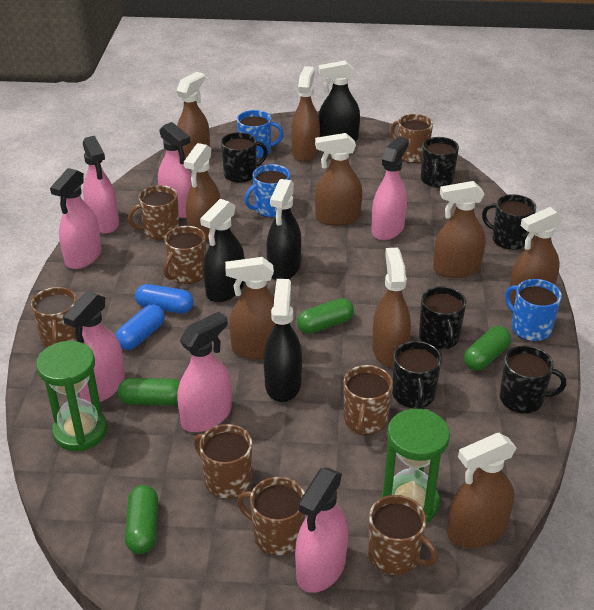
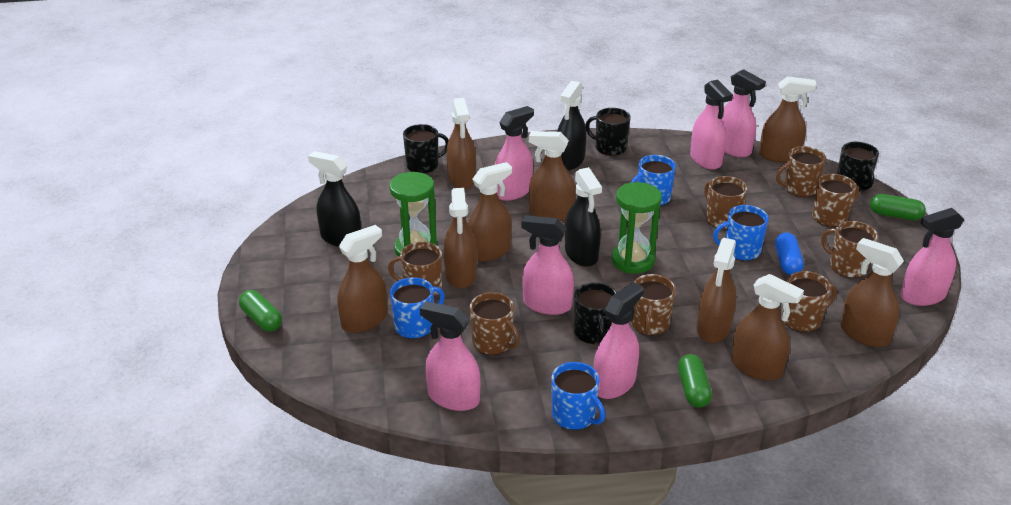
black mug: [221,132,268,183] [392,341,442,409] [419,286,466,349] [421,137,459,188] [482,194,536,250] [499,346,566,413] = 6 -> [403,124,449,173] [574,282,617,344] [585,108,631,156] [837,142,879,192] = 4
black spray bottle: [200,199,245,302] [264,279,302,402] [266,179,301,280] [318,60,360,141] = 4 -> [308,151,361,247] [557,81,586,170] [565,167,602,267] = 3
blue capsule: [115,304,165,350] [135,284,194,314] = 2 -> [775,232,804,275] = 1
blue mug: [237,110,284,159] [244,164,290,217] [505,279,562,341] = 3 -> [390,277,445,339] [551,362,605,430] [631,155,676,206] [713,205,768,261] = 4
green capsule: [118,378,180,405] [125,485,158,554] [297,298,354,334] [464,326,511,371] = 4 -> [239,290,282,332] [678,354,712,408] [870,194,926,220] = 3

